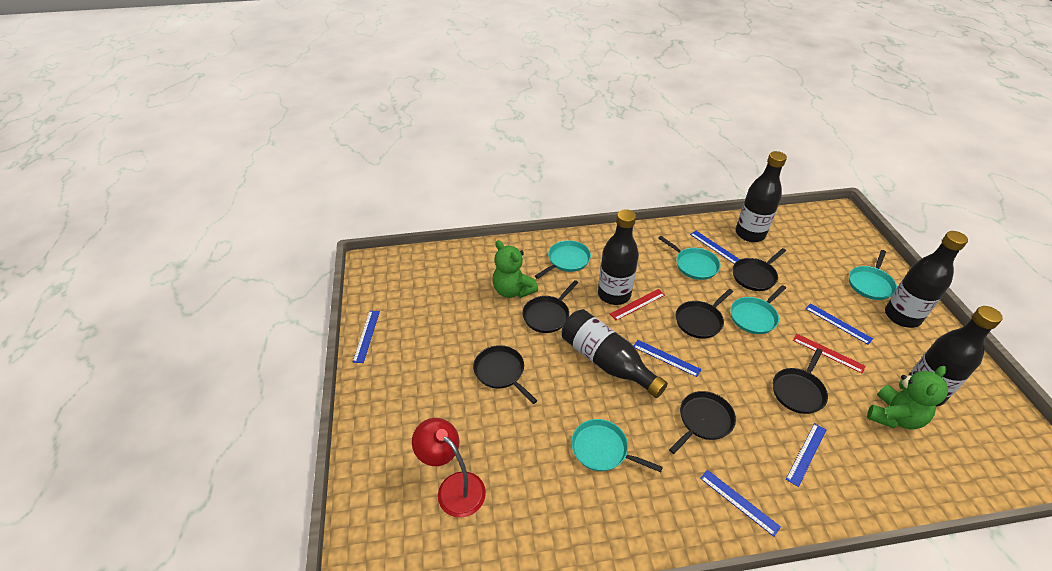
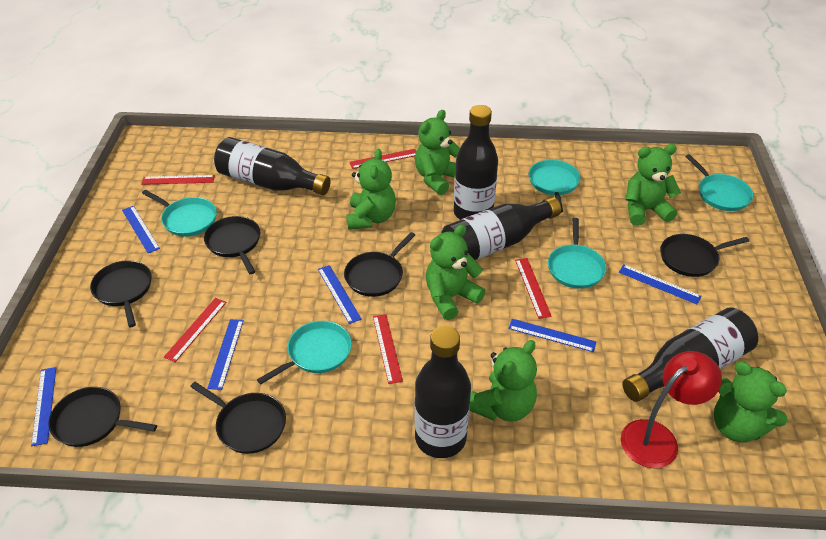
green teddy bear: [493,240,538,298] [867,366,948,430] = 2 -> [346,149,396,230] [415,110,460,195] [425,224,486,320] [470,340,537,422] [625,144,681,226] [714,361,788,443] = 6
red ruler: [610,289,665,320] [793,334,866,373] = 2 -> [141,175,215,185] [164,298,226,362] [349,149,416,169] [373,314,403,384] [515,258,552,319] = 5

